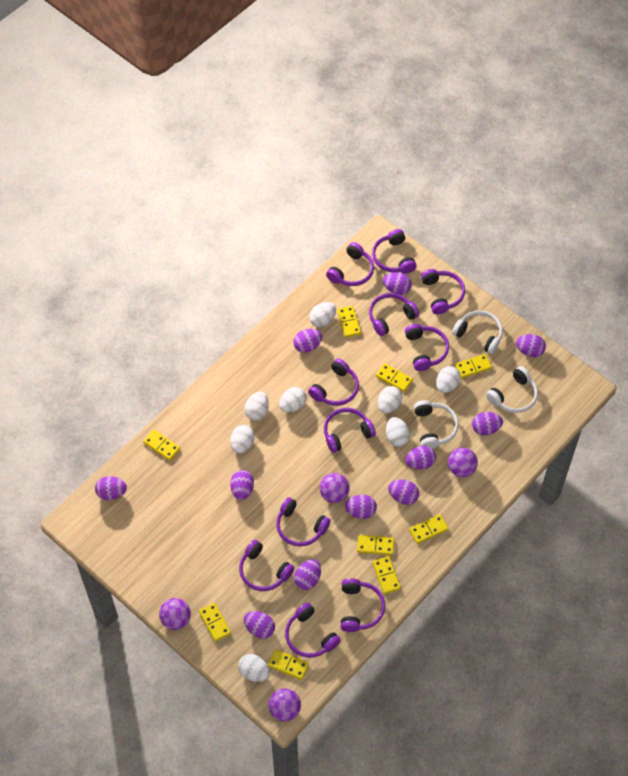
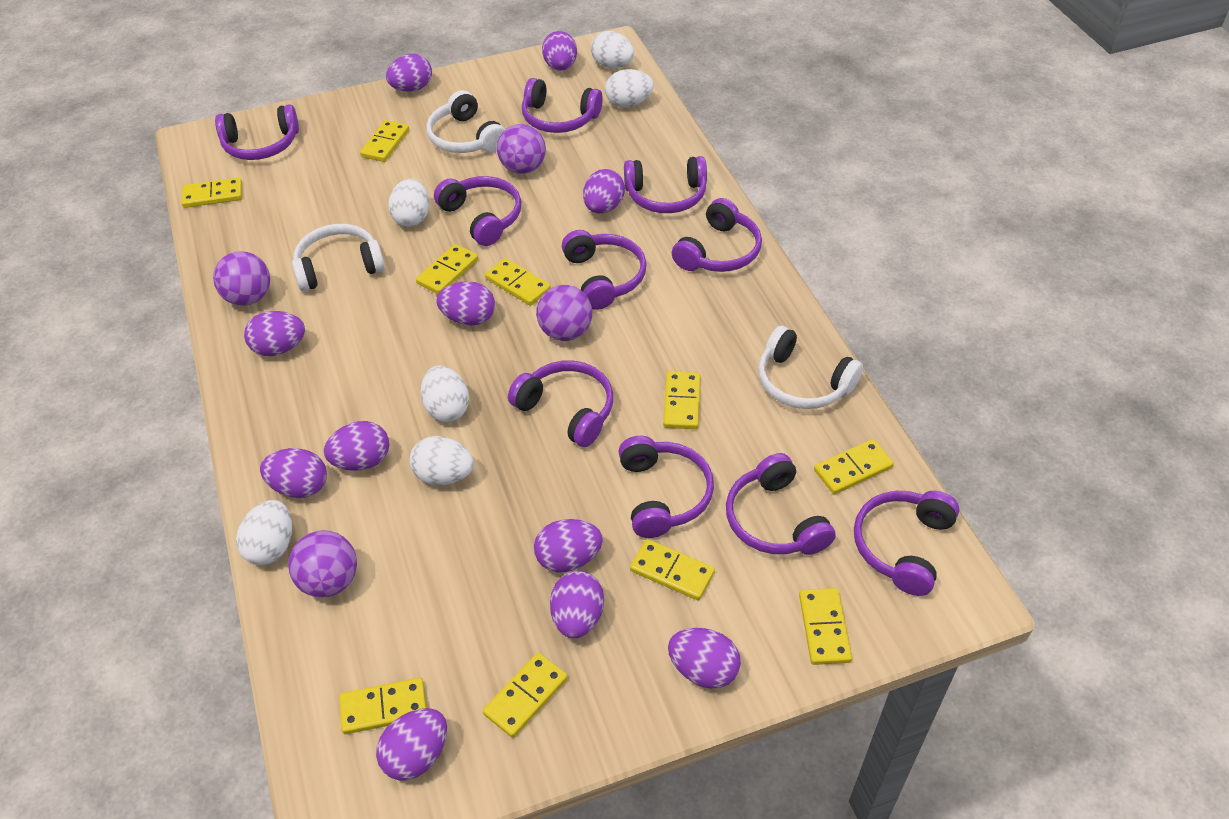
purple headphones: [239,540,294,591] [276,497,330,546] [285,602,341,657] [308,358,359,406] [324,408,376,453] [326,242,374,286] [340,578,385,632] [369,293,419,336] [372,229,417,274] [405,324,449,371] [421,269,465,315] = 11 -> [215,104,299,160] [434,176,521,246] [508,360,613,447] [522,78,603,133] [562,230,647,310] [618,436,714,538] [624,156,707,213] [672,198,762,272] [726,453,836,555] [854,491,959,596] = 10
white egg: [230,425,255,453] [238,654,270,682] [245,392,269,421] [279,387,307,412] [309,302,336,327] [378,386,402,413] [386,417,410,447] [436,366,461,393] = 8 -> [236,500,292,565] [388,178,429,227] [410,436,474,485] [421,365,469,422] [591,31,634,68] [605,69,654,108] = 6
yellow domino: [143,430,180,461] [199,602,231,642] [268,649,309,680] [337,306,361,337] [357,535,394,555] [372,556,401,594] [376,363,413,392] [409,514,448,544] [455,354,492,378] = 9 -> [181,177,242,208] [339,678,427,734] [360,120,409,162] [416,244,478,294] [483,652,568,738] [485,258,551,306] [630,539,715,600] [663,371,701,429] [799,588,852,665] [814,439,894,494] = 10

